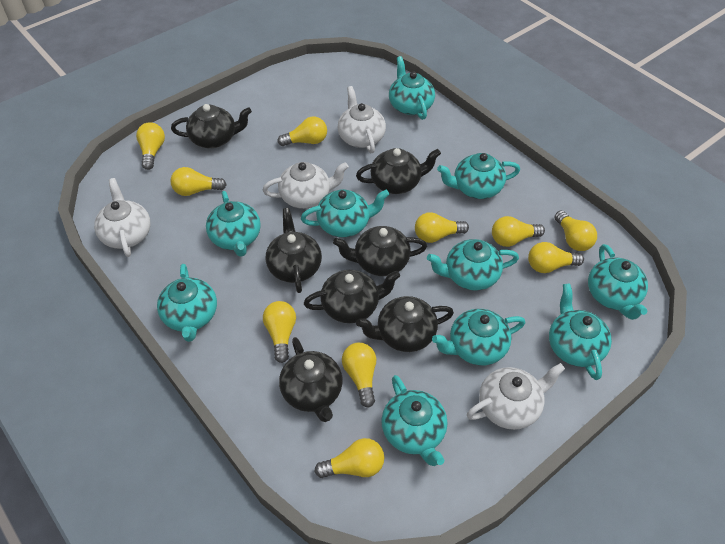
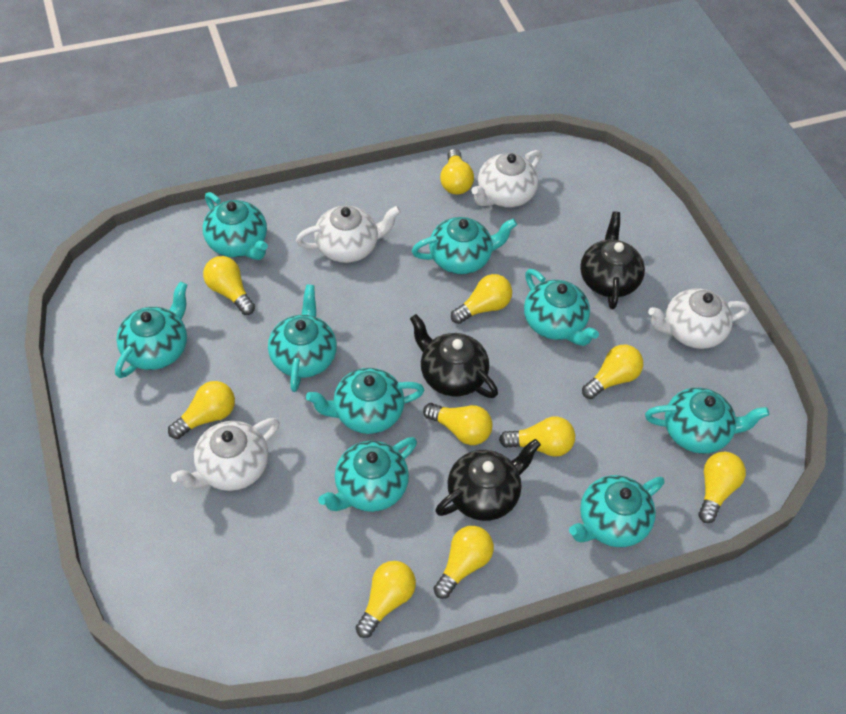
black teapot: [171,104,252,148] [266,208,322,293] [279,337,343,422] [304,270,400,323] [333,226,427,276] [356,148,441,194] [356,296,454,352] = 7 -> [410,314,498,398] [435,439,541,521] [580,212,645,309] = 3
turquoise teapot: [157,264,217,342] [206,191,261,257] [301,189,389,237] [381,375,447,466] [389,56,435,120] [427,239,519,290] [432,309,525,365] [437,153,520,199] [549,283,612,380] [588,244,648,320] = 10 -> [115,281,187,378] [203,192,268,260] [268,284,337,392] [306,368,425,434] [318,437,417,512] [412,217,517,274] [524,269,599,346] [569,475,664,547] [645,388,769,454] = 9

